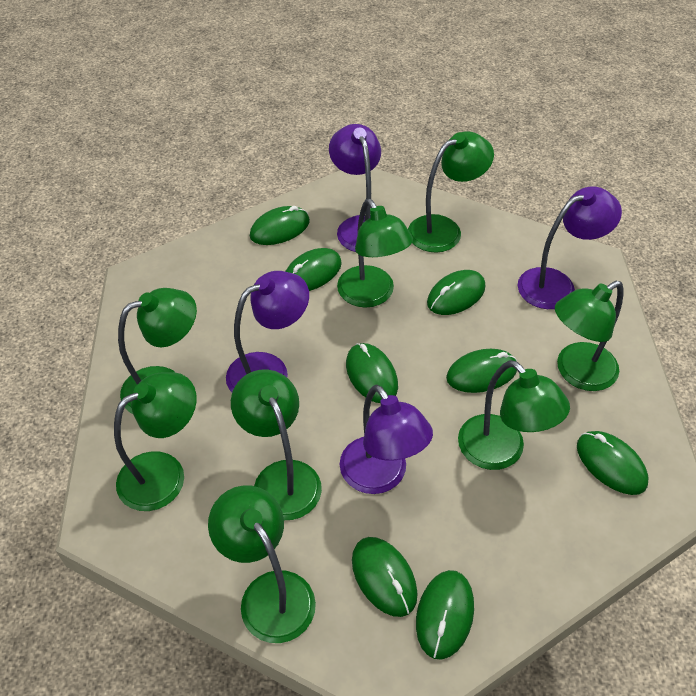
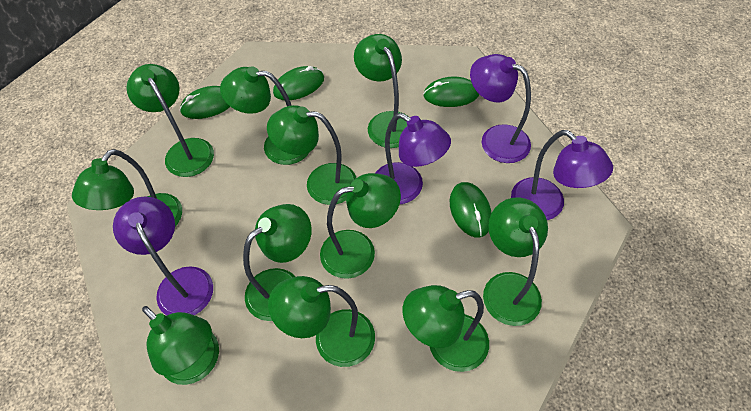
green lamp: [114,372,197,511] [118,288,197,414] [208,485,316,643] [231,369,322,520] [337,199,413,308] [408,131,494,253] [458,360,570,470] [555,281,624,391] = 8 -> [72,149,182,227] [126,64,214,177] [142,306,219,385] [220,66,310,165] [243,204,312,321] [267,105,356,205] [268,276,375,367] [320,173,401,279] [354,34,410,148] [403,285,489,372] [483,197,548,326] = 11
green mouse: [250,206,310,245] [285,248,342,291] [346,343,398,403] [352,537,418,617] [416,570,474,660] [427,270,485,315] [446,349,517,393] [577,431,649,495] = 8 -> [180,86,230,119] [273,66,324,100] [423,77,479,107] [450,182,491,238] = 4

